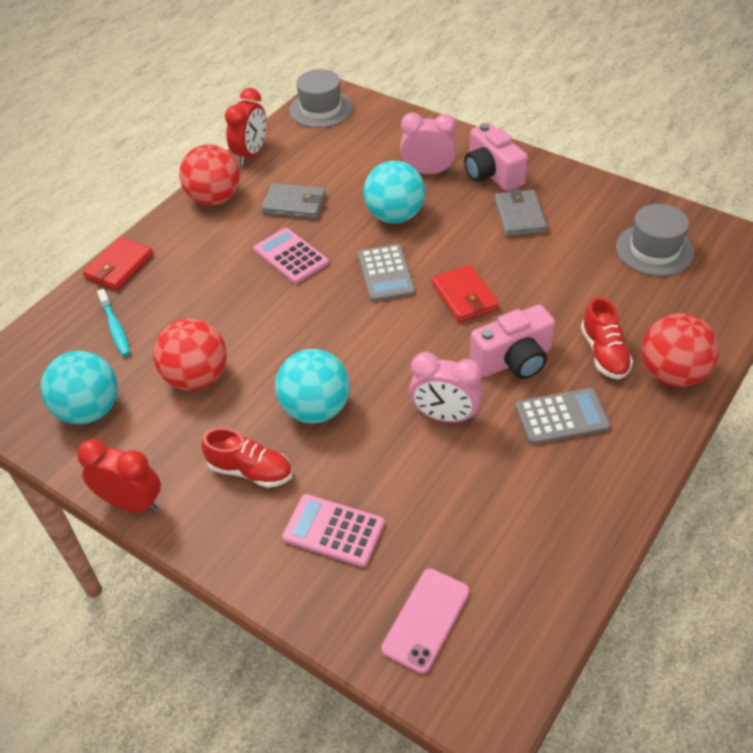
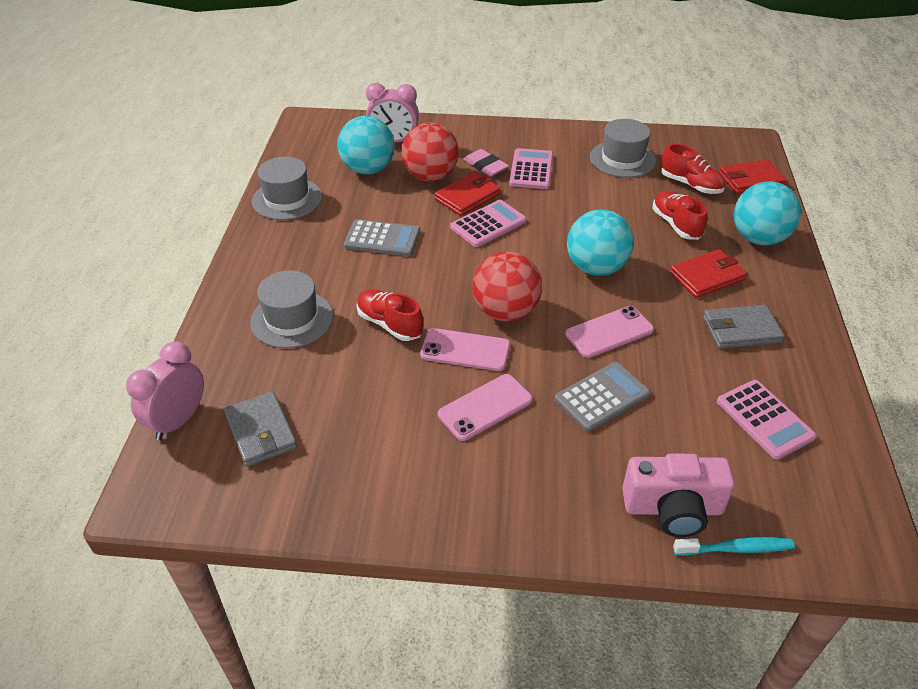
grey hat: [289,69,353,128] [616,204,694,276] = 2 -> [250,270,333,348] [252,157,322,220] [590,119,656,178] = 3
pink calculator: [253,228,329,284] [282,494,385,567] = 2 -> [450,200,527,247] [509,148,553,189] [717,380,817,460] = 3
pink camera: [464,123,528,191] [470,305,555,379] = 2 -> [622,453,735,537] = 1
pink eraser: none = 0 -> [463,149,509,177] = 1
pink phone: [381,569,469,674] = 1 -> [420,328,510,371] [438,374,533,441] [565,306,654,358] = 3
red ball: [153,318,227,390] [179,144,240,206] [641,313,719,387] = 3 -> [401,122,459,182] [472,251,542,321] = 2
red clock: [77,439,161,513] [225,88,267,165] = 2 -> none = 0
red shoe: [201,428,292,488] [581,297,633,379] = 2 -> [356,289,424,341] [652,190,707,240] [661,144,725,194] = 3
red wallet: [83,237,153,291] [431,264,499,323] = 2 -> [435,172,500,216] [670,249,747,298] [719,160,787,194] = 3

